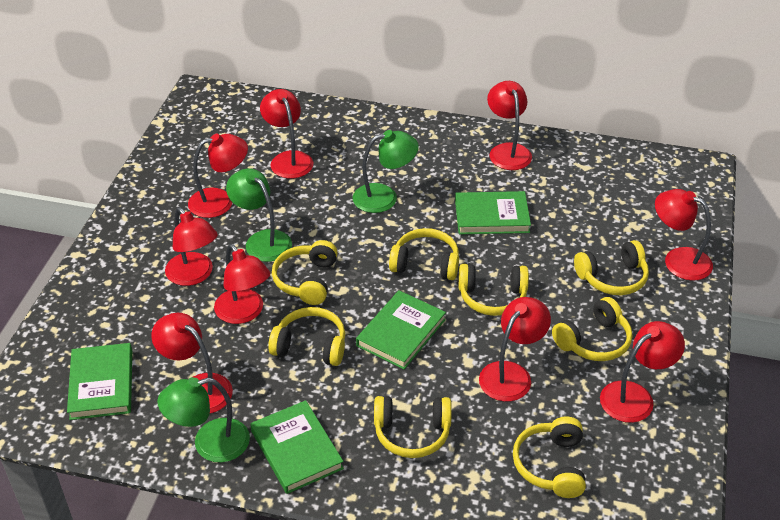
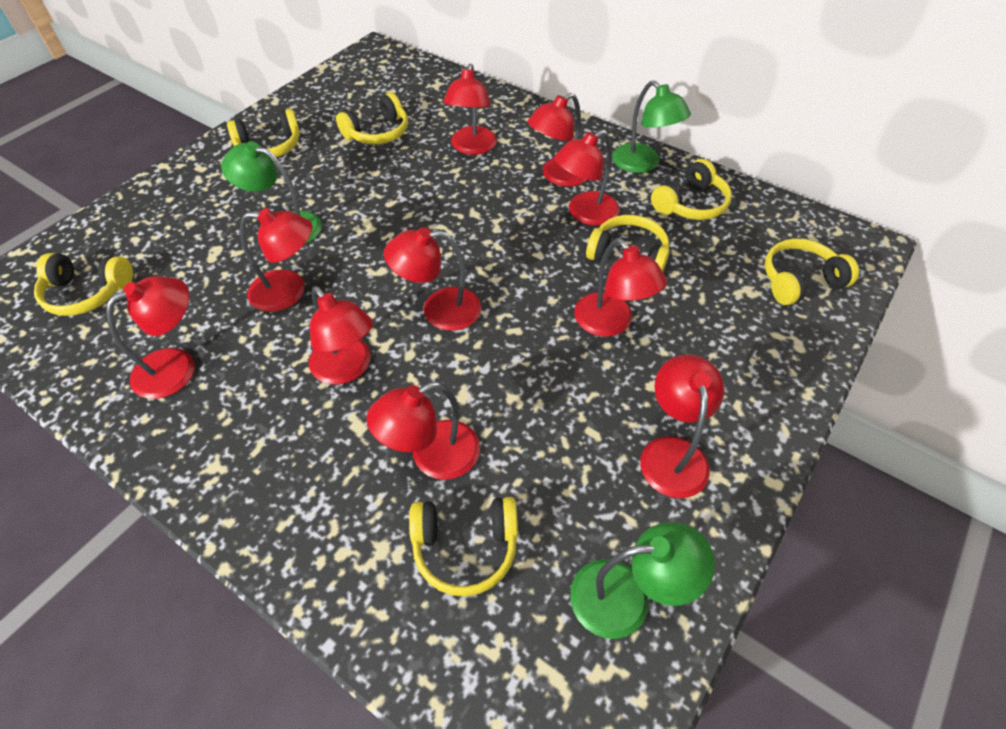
green book: [67,343,132,420] [250,400,344,494] [356,290,446,369] [455,191,531,234] = 4 -> none = 0
red lamp: [151,313,233,413] [165,207,218,286] [188,134,248,218] [214,244,270,324] [260,89,313,179] [479,297,551,402] [487,81,532,170] [600,321,685,423] [655,189,713,281] = 9 -> [106,276,194,399] [240,208,312,312] [309,286,373,385] [366,382,480,480] [384,227,481,331] [443,63,497,155] [528,93,587,187] [554,130,620,226] [574,238,667,337] [640,354,724,498] = 10
yellow headphones: [268,307,345,366] [272,240,338,305] [374,396,452,458] [389,228,459,280] [459,264,529,316] [513,417,586,498] [552,297,632,361] [574,240,649,295] = 8 -> [34,253,133,316] [227,109,300,157] [336,93,408,144] [409,497,518,596] [586,215,670,272] [651,159,732,220] [765,239,859,305] = 7

